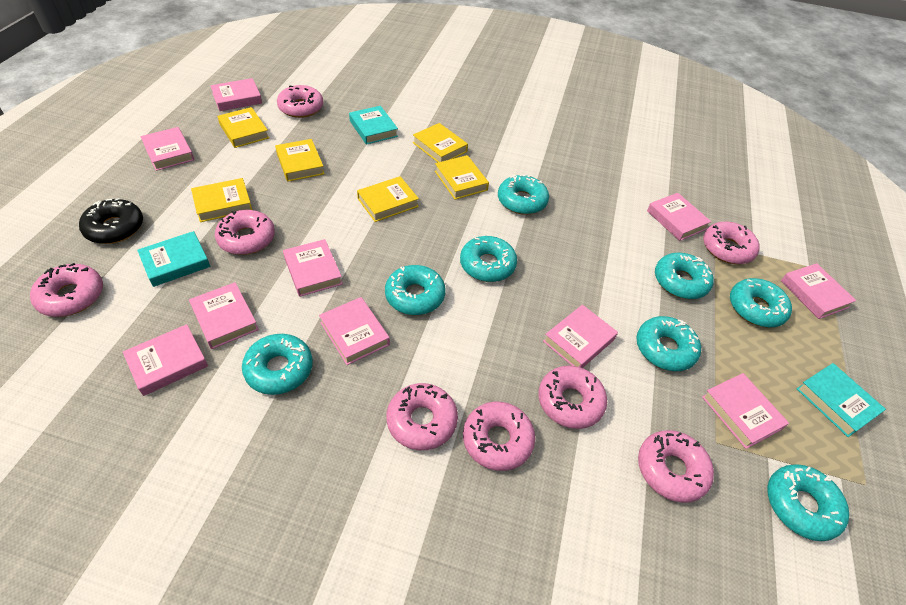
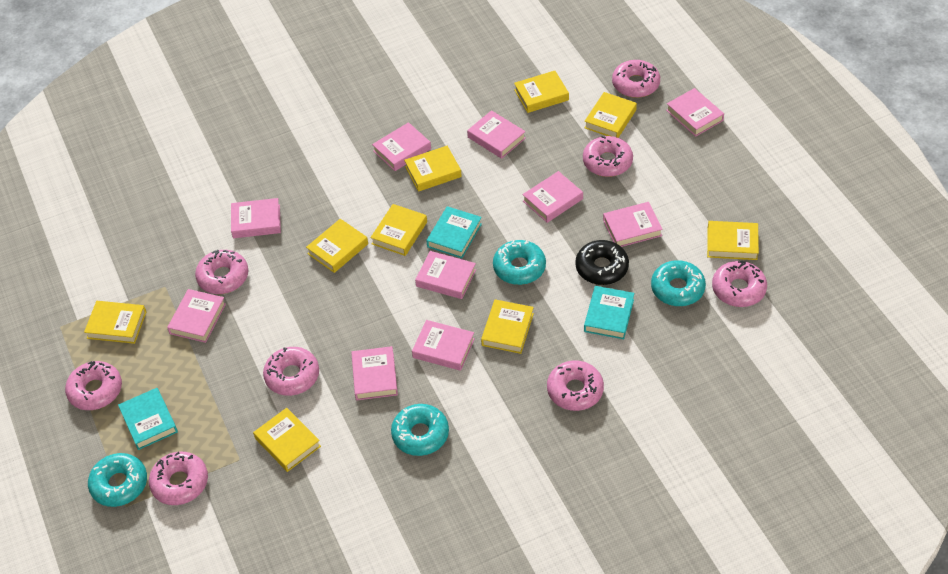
turquoise donut: [242,334,313,395] [385,265,446,315] [460,236,517,282] [498,175,549,215] [636,316,701,371] [655,253,713,299] [730,278,792,327] [767,464,849,541] = 8 -> [88,453,147,507] [391,404,449,456] [493,240,546,285] [651,260,706,306] = 4
yellow book: [191,178,252,222] [217,107,269,148] [275,139,324,182] [357,176,419,222] [413,123,468,162] [435,155,489,199] = 6 -> [84,301,146,344] [253,408,321,472] [306,219,368,273] [370,204,427,256] [404,146,462,192] [481,299,534,354] [514,71,569,113] [584,92,637,138] [707,221,759,260] = 9

